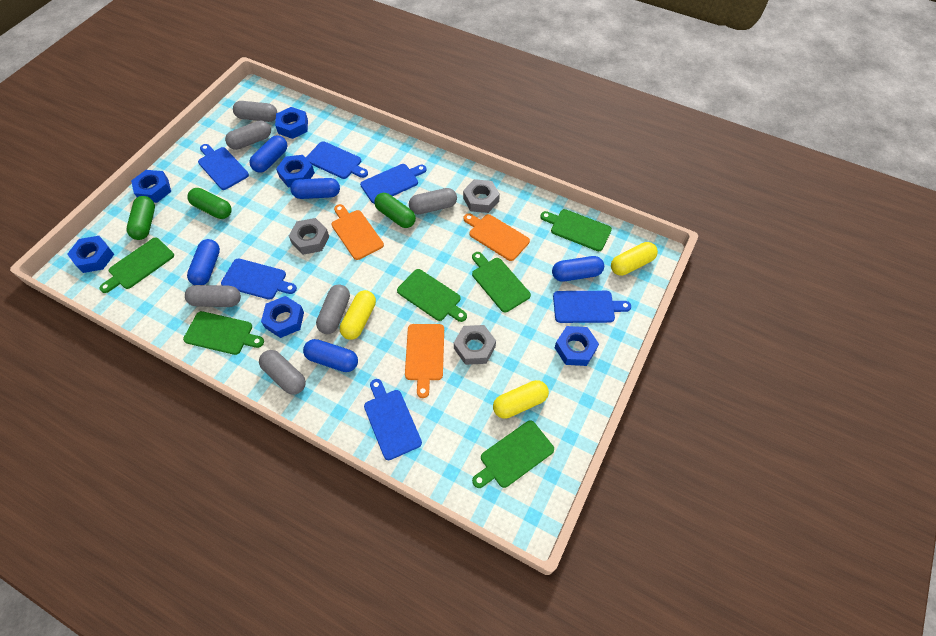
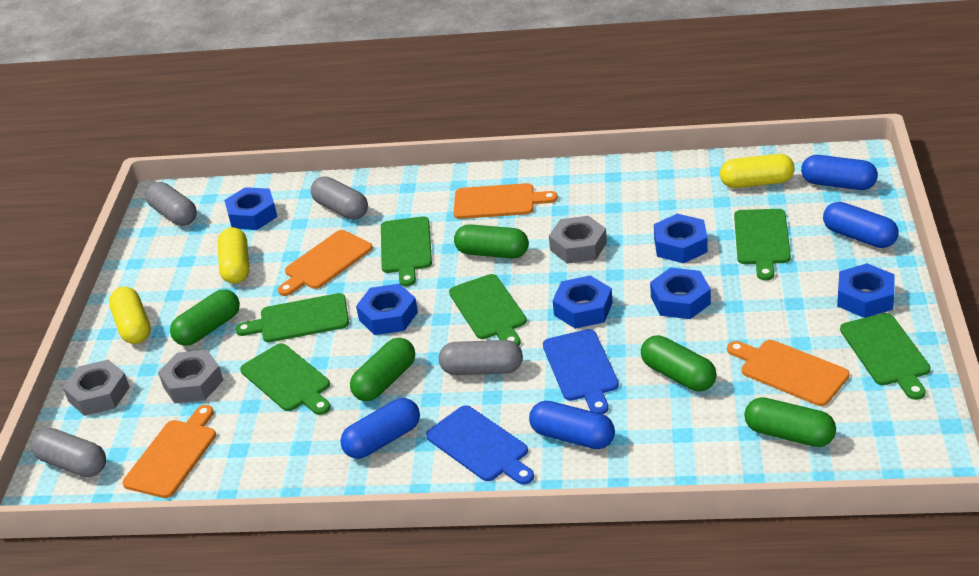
blue capsule: [187,239,220,285] [249,135,287,173] [290,178,340,199] [303,339,358,372] [552,256,604,282] = 5 -> [340,398,420,459] [529,401,615,449] [801,155,878,190] [823,202,898,248] = 4
blue cutting board: [198,144,249,190] [221,258,297,300] [306,141,368,179] [360,164,427,204] [364,379,422,460] [553,291,631,323] = 6 -> [426,405,534,485] [543,329,619,414] = 2
green capsule: [127,196,155,240] [187,188,231,219] [374,193,416,228] = 3 -> [170,289,240,346] [350,338,415,401] [454,224,529,259] [641,335,717,392] [745,397,836,447] = 5
grey capsule: [185,285,241,307] [225,120,271,150] [233,101,277,122] [259,350,306,395] [316,284,350,334] [409,188,457,214] = 6 -> [31,428,106,477] [145,182,197,226] [310,176,368,220] [439,340,523,375] = 4
orange cutting board: [331,204,384,260] [405,324,444,398] [463,213,530,261] = 3 -> [122,405,216,498] [278,230,373,296] [454,183,558,219] [727,340,850,406] = 4

